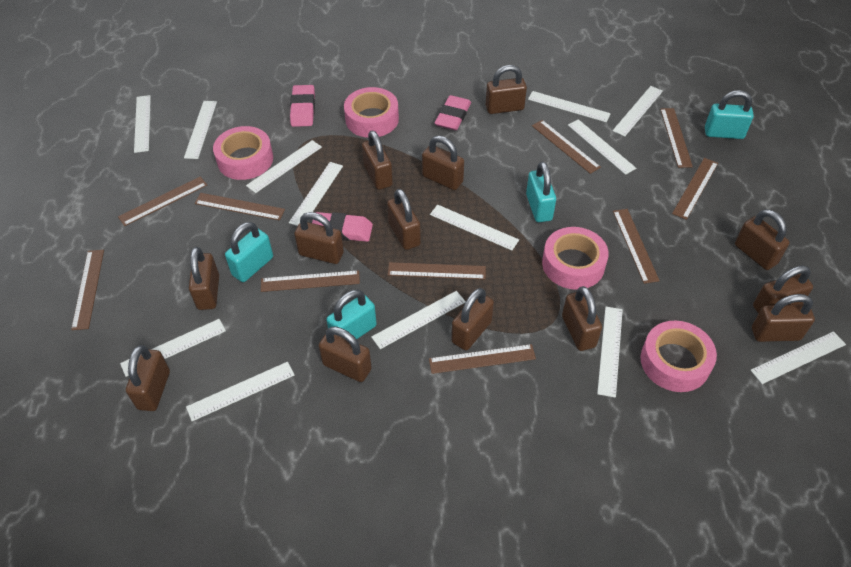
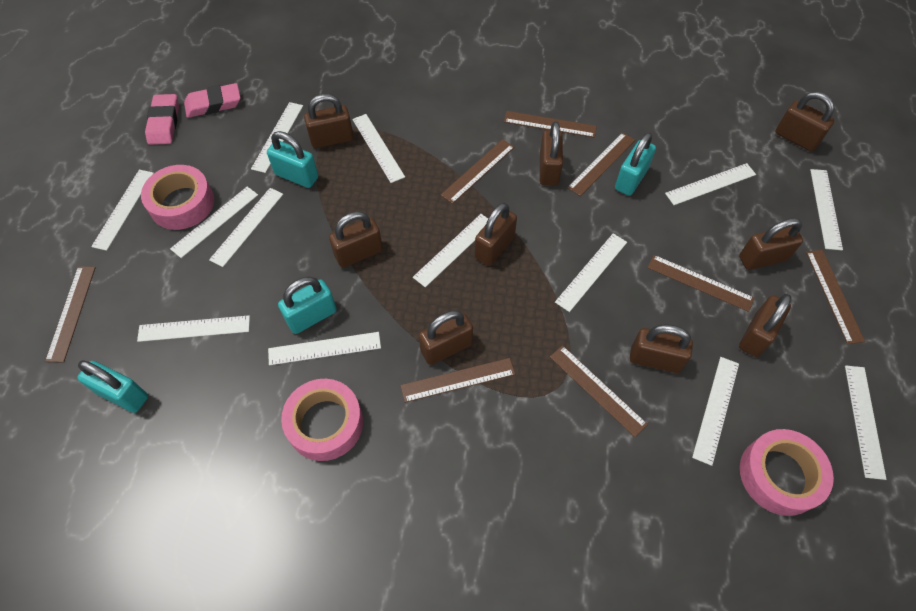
brown padlock: [126,345,170,411] [189,247,219,310] [294,212,344,264] [319,327,372,382] [362,130,393,190] [387,189,421,250] [422,136,464,190] [451,288,494,350] [486,65,527,114] [562,286,602,351] [735,209,790,270] [752,294,815,342] [753,265,813,314] = 13 -> [304,94,354,148] [329,212,383,268] [419,310,473,365] [475,203,517,266] [540,121,563,186] [630,324,693,373] [739,218,803,270] [739,294,791,357] [775,92,835,152] = 9
brown ruler: [71,250,104,330] [118,176,207,226] [194,193,285,220] [261,270,360,292] [388,262,486,279] [429,344,536,374] [532,120,601,174] [613,209,660,284] [660,108,693,168] [672,158,718,220] = 10 -> [45,266,96,363] [400,358,515,403] [441,139,514,204] [504,111,597,138] [550,345,648,437] [567,132,635,196] [647,255,754,312] [806,250,865,344] = 8
pink eraser: [290,85,315,127] [312,212,373,242] [435,95,471,130] = 3 -> [145,94,179,145] [184,83,241,118] = 2
pink tape: [213,126,273,180] [344,87,399,138] [542,227,609,290] [641,321,717,392] = 4 -> [141,165,214,230] [281,379,363,461] [740,429,834,516] = 3

